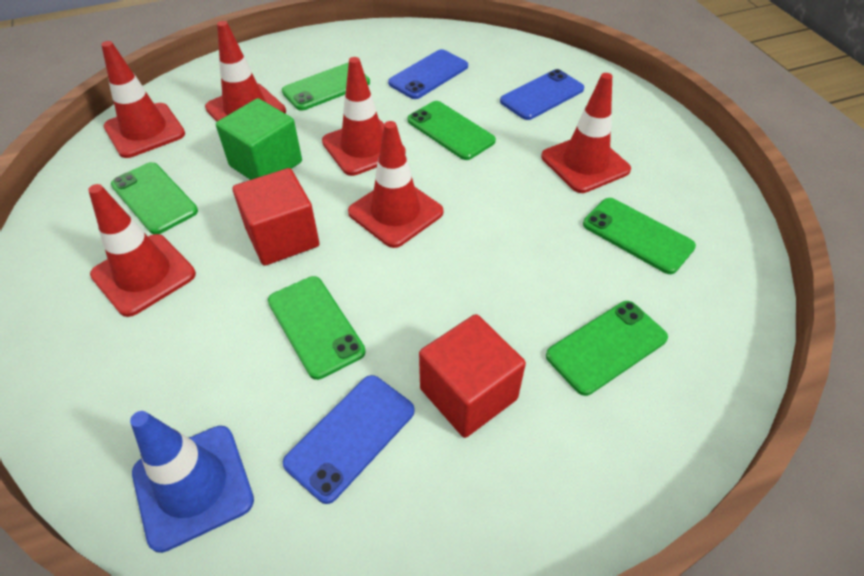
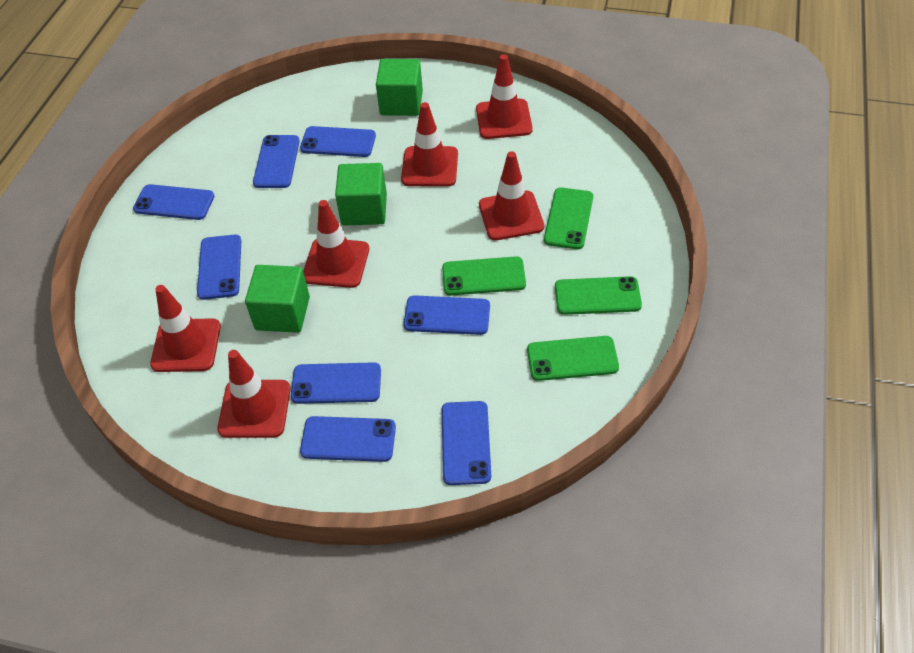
blue phone: [283,375,415,504] [388,49,468,99] [500,69,584,120] = 3 -> [133,184,214,220] [197,235,241,300] [253,135,300,188] [291,362,381,404] [300,126,376,157] [300,416,396,462] [403,295,490,335] [442,401,491,485] = 8
blue traffic cone: [130,411,254,553] = 1 -> none = 0
green cube: [216,98,302,180] = 1 -> [245,265,310,333] [335,163,387,225] [376,59,423,116] = 3
green phone: [111,162,198,234] [268,276,366,380] [282,63,370,111] [407,101,496,160] [546,301,668,396] [583,198,696,274] = 6 -> [442,256,526,296] [527,336,619,381] [544,187,593,249] [555,276,642,315] = 4
red cube: [232,168,320,266] [419,314,526,438] = 2 -> none = 0

